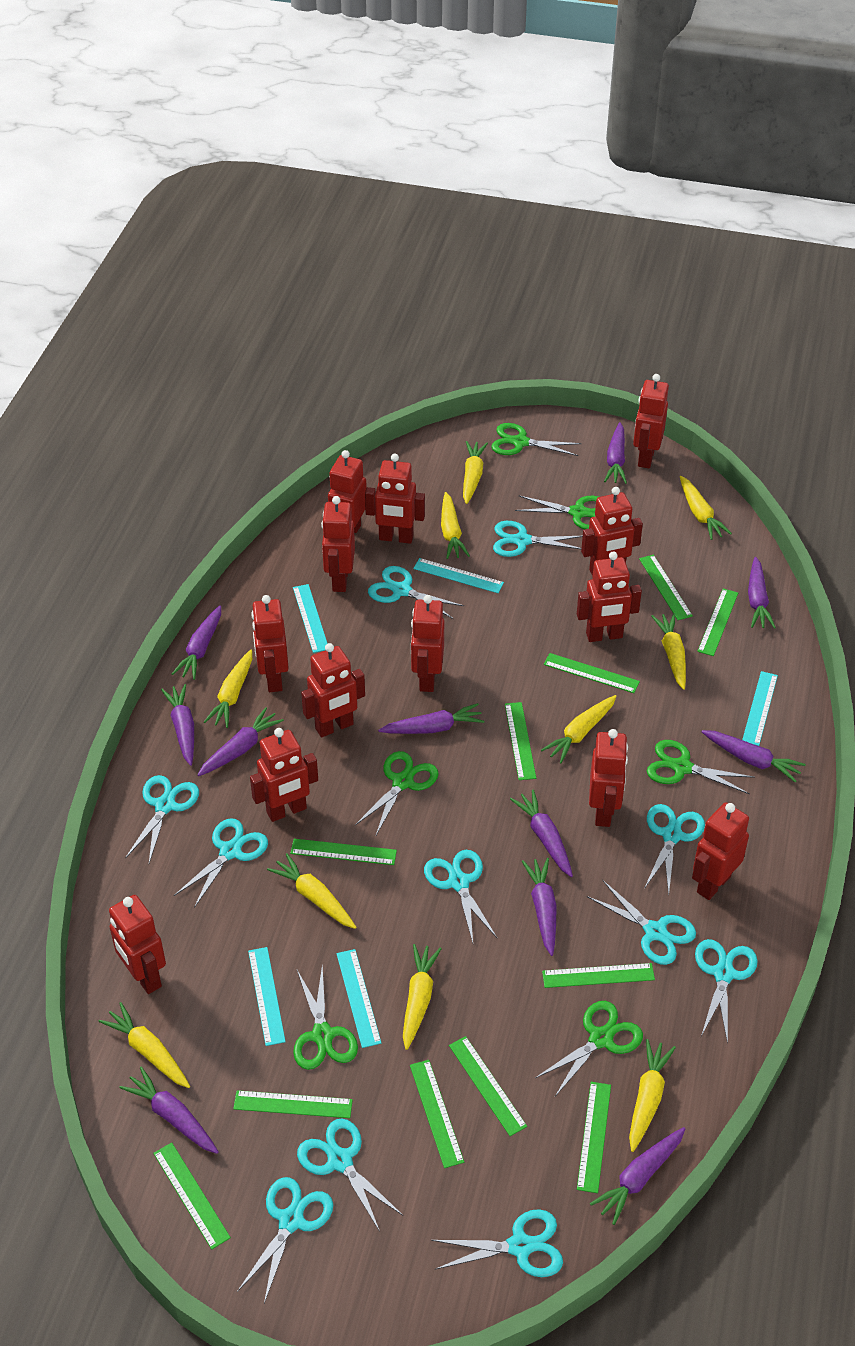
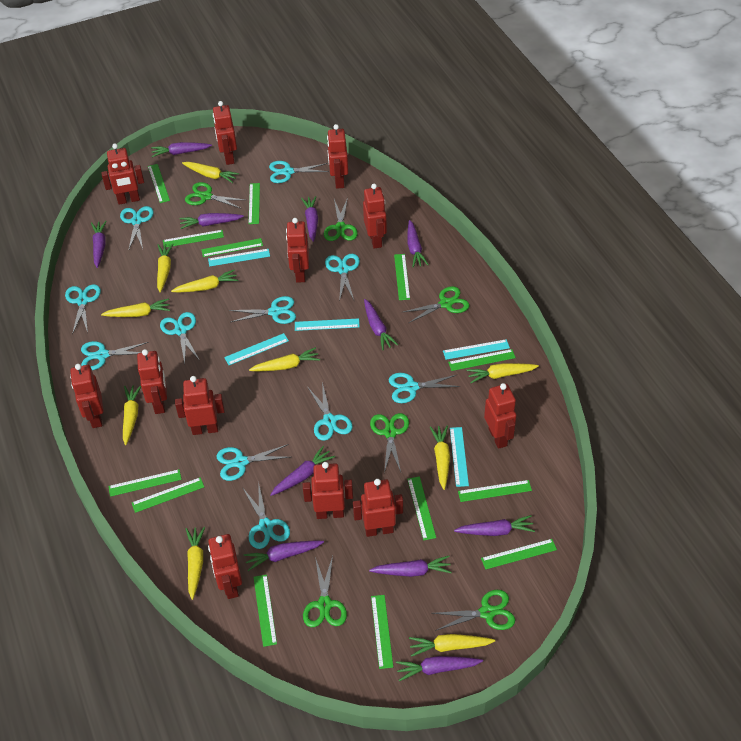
green ruler: [153,1142,231,1249] [233,1090,353,1118] [290,839,397,865] [410,1060,464,1168] [449,1036,527,1136] [505,702,536,780] [542,963,655,988] [544,653,640,693] [577,1082,611,1193] [639,555,693,620] [697,588,738,656] = 11 -> [108,469,182,497] [132,477,204,513] [148,164,170,203] [163,230,224,247] [201,238,263,257] [248,183,260,224] [253,574,277,647] [371,595,393,669] [394,254,410,300] [407,476,436,540] [448,349,516,371] [458,480,532,502] [481,539,557,569] = 13
red robot: [109,895,166,994] [250,728,318,822] [251,595,289,692] [301,643,365,737] [321,496,355,592] [328,450,367,533] [365,454,425,544] [411,595,444,692] [577,551,642,642] [581,487,643,576] [589,729,628,827] [633,374,669,468] [692,802,749,900] = 13 -> [70,364,103,428] [101,144,144,205] [137,349,167,414] [175,376,225,435] [208,534,242,599] [213,101,237,165] [286,218,309,283] [303,462,353,519] [327,124,348,189] [353,479,403,537] [363,184,387,249] [484,383,517,449] = 12

